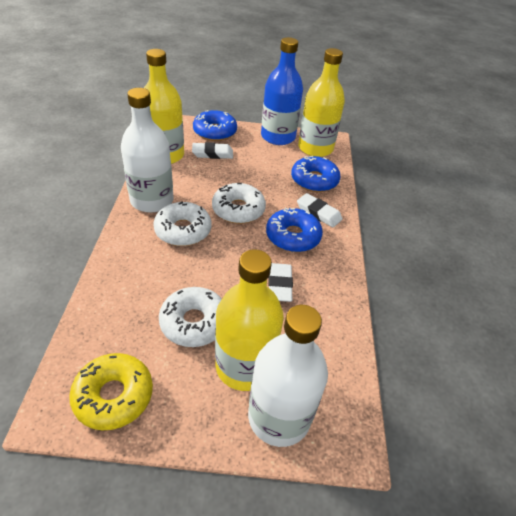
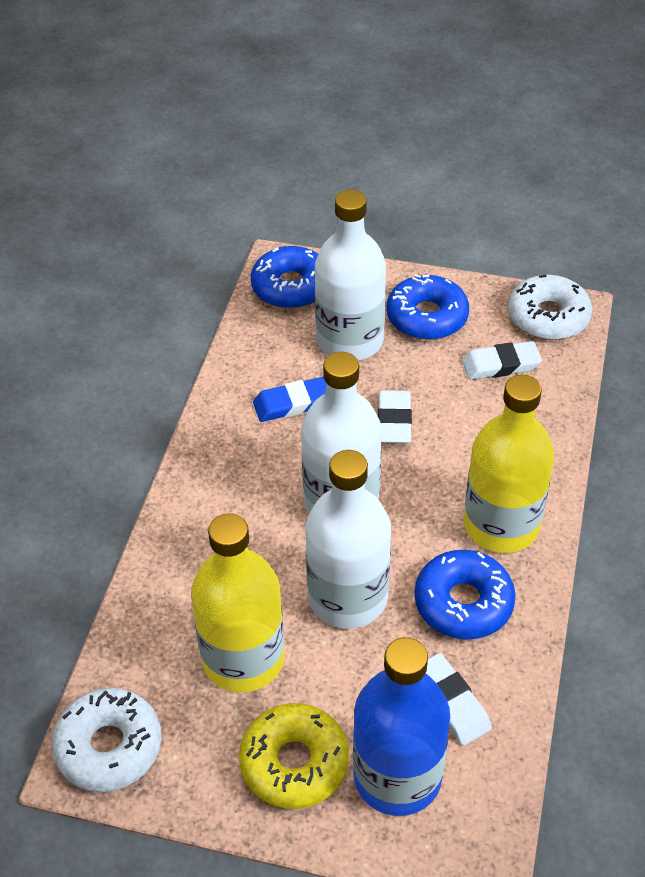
blue eraser: none = 0 -> [253,377,326,422] = 1
white bottle: [121,88,174,213] [248,305,328,447] = 2 -> [301,352,382,513] [305,450,391,629] [315,190,386,360] = 3
white donut: [153,202,211,246] [159,287,222,347] [212,183,266,224] = 3 -> [52,688,162,792] [508,275,592,340] = 2
yellow bottle: [144,49,184,164] [215,249,284,391] [298,48,345,157] = 3 -> [191,513,285,692] [464,375,554,553] = 2

